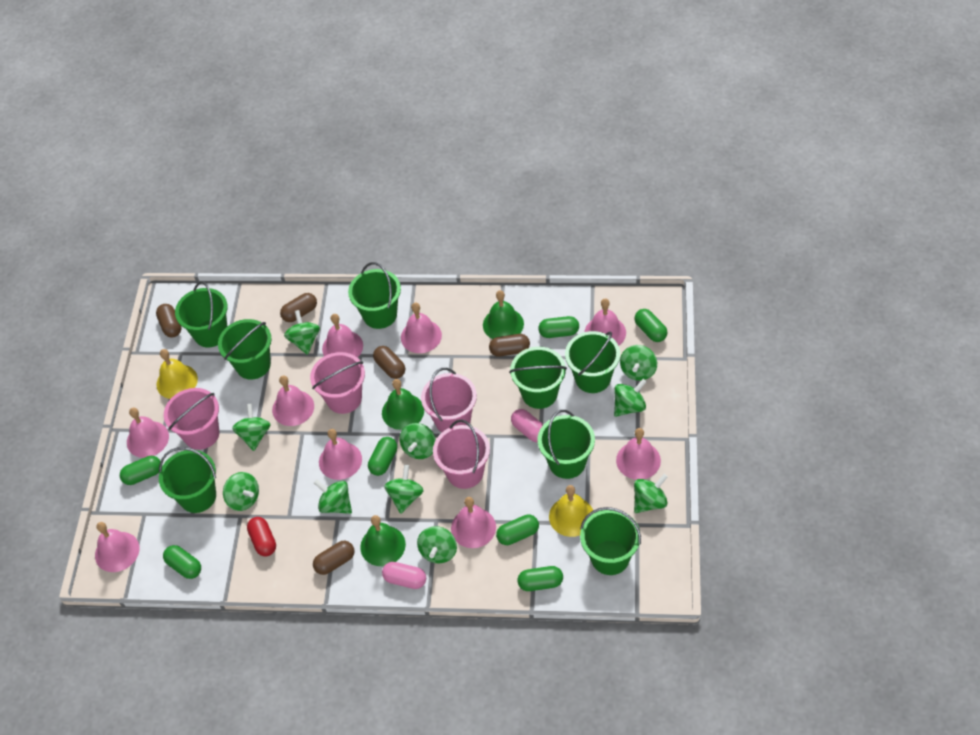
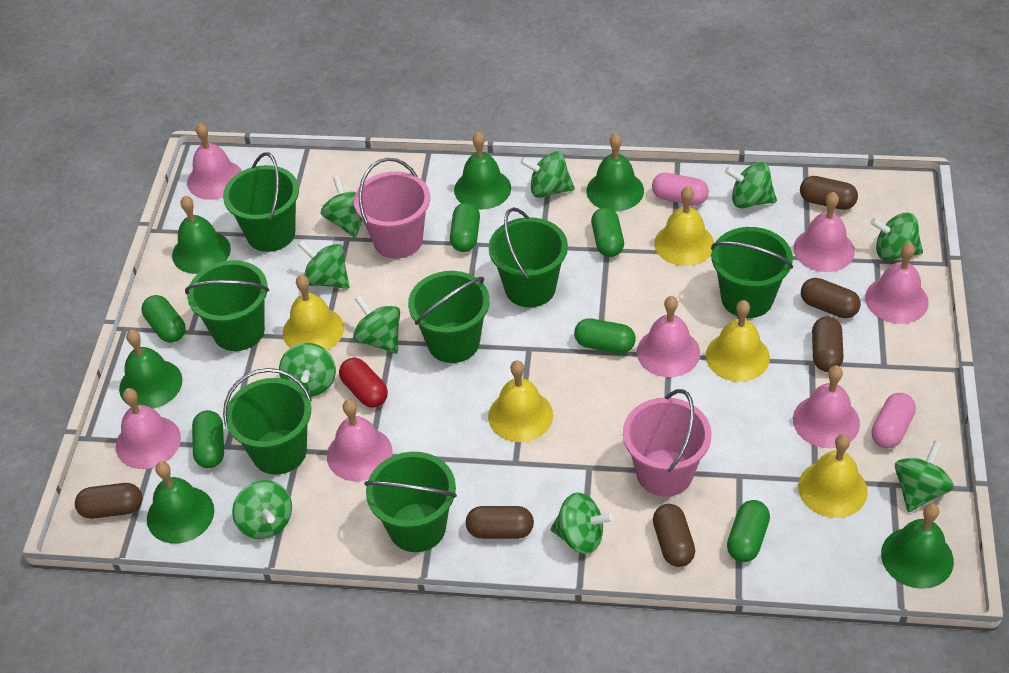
brown capsule: [156,304,182,337] [280,293,317,322] [313,541,355,575] [373,346,405,379] [489,334,530,357] = 5 -> [75,483,142,519] [466,506,534,539] [653,504,695,567] [800,176,858,210] [801,278,861,318] [812,317,844,372] = 6
green bell: [360,515,406,566] [382,379,424,430] [483,290,524,339] = 3 -> [119,330,182,409] [147,461,214,544] [172,196,231,274] [454,132,511,210] [586,133,644,211] [881,503,954,589] = 6
green bucket: [159,447,216,513] [175,281,228,347] [218,319,272,380] [348,262,401,329] [509,347,567,409] [538,410,595,479] [565,331,620,393] [580,507,641,575] = 8 -> [185,260,269,351] [223,152,299,252] [223,368,312,475] [364,452,457,552] [408,271,490,363] [488,207,568,307] [711,227,793,318] = 7
green capsule: [120,456,161,485] [163,545,201,579] [368,437,397,476] [496,514,539,545] [517,566,563,591] [538,316,579,338] [634,309,667,342] = 7 -> [142,295,185,343] [192,410,224,468] [450,203,480,252] [574,318,636,354] [591,207,624,257] [727,500,770,562] = 6
pink bell: [95,522,139,572] [127,407,169,458] [272,375,314,426] [319,429,362,480] [322,314,363,358] [401,303,442,353] [451,497,496,548] [585,299,626,346] [616,428,661,480] = 9 -> [116,388,181,469] [187,123,242,200] [327,399,393,481] [637,296,700,377] [793,192,855,272] [793,365,860,448] [865,242,929,324] = 7
pink bucket: [164,388,219,450] [310,352,365,414] [421,368,477,433] [433,420,490,489] = 4 -> [354,158,430,259] [623,389,712,497] = 2
yellow bell: [156,349,198,399] [549,485,594,537] = 2 -> [283,275,344,350] [488,360,553,442] [654,186,714,266] [706,300,770,382] [798,434,868,518] = 5

